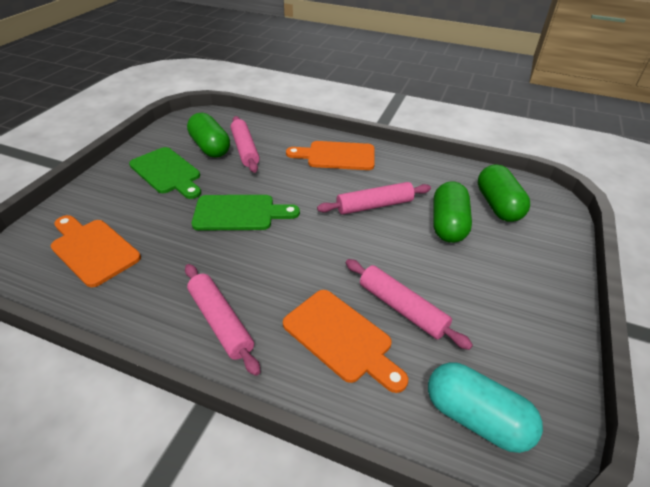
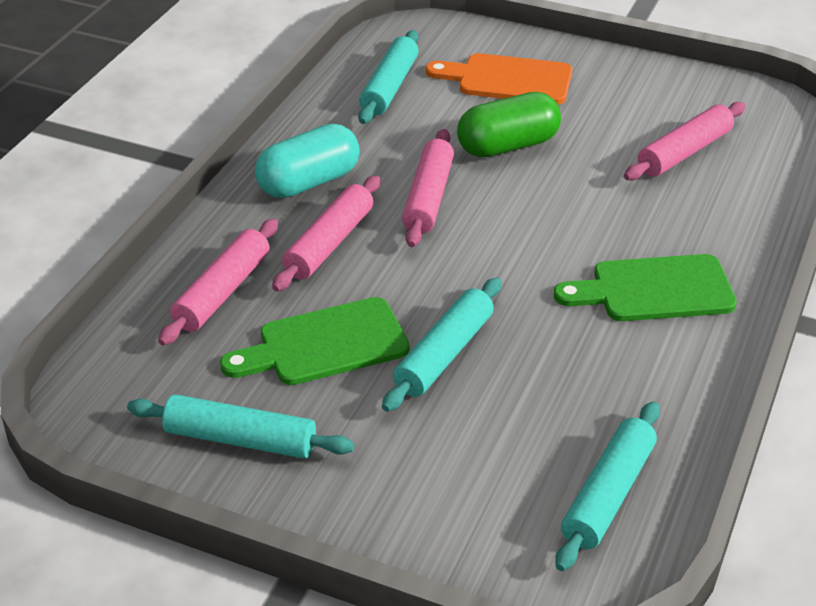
green capsule: [187,113,230,158] [433,181,472,243] [478,164,530,222] = 3 -> [457,92,561,157] = 1
orange cutting board: [51,215,141,287] [283,290,408,393] [286,141,375,170] = 3 -> [426,53,572,105] = 1
turquoise rolling pin: none = 0 -> [127,394,354,459] [358,30,419,124] [382,277,501,412] [555,401,660,571] = 4

